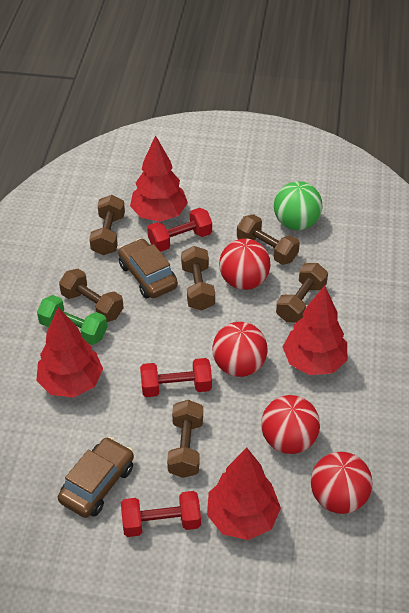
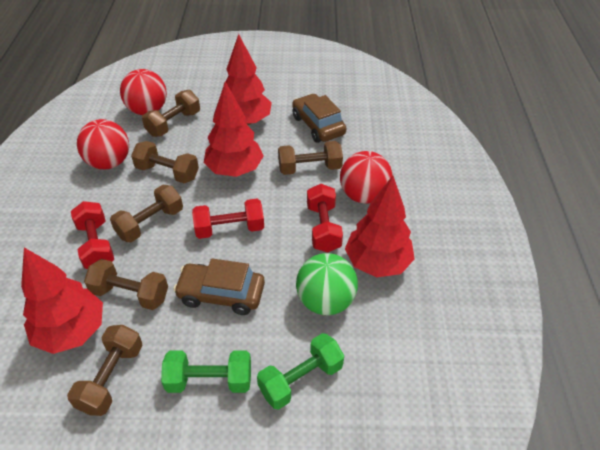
green dumbbell: [37,295,107,345] = 1 -> [161,350,251,393] [257,333,344,410] = 2
red ball: [212,322,268,377] [219,239,271,290] [261,395,320,454] [311,452,372,514] = 4 -> [77,119,129,169] [120,69,167,115] [340,151,393,204] = 3

